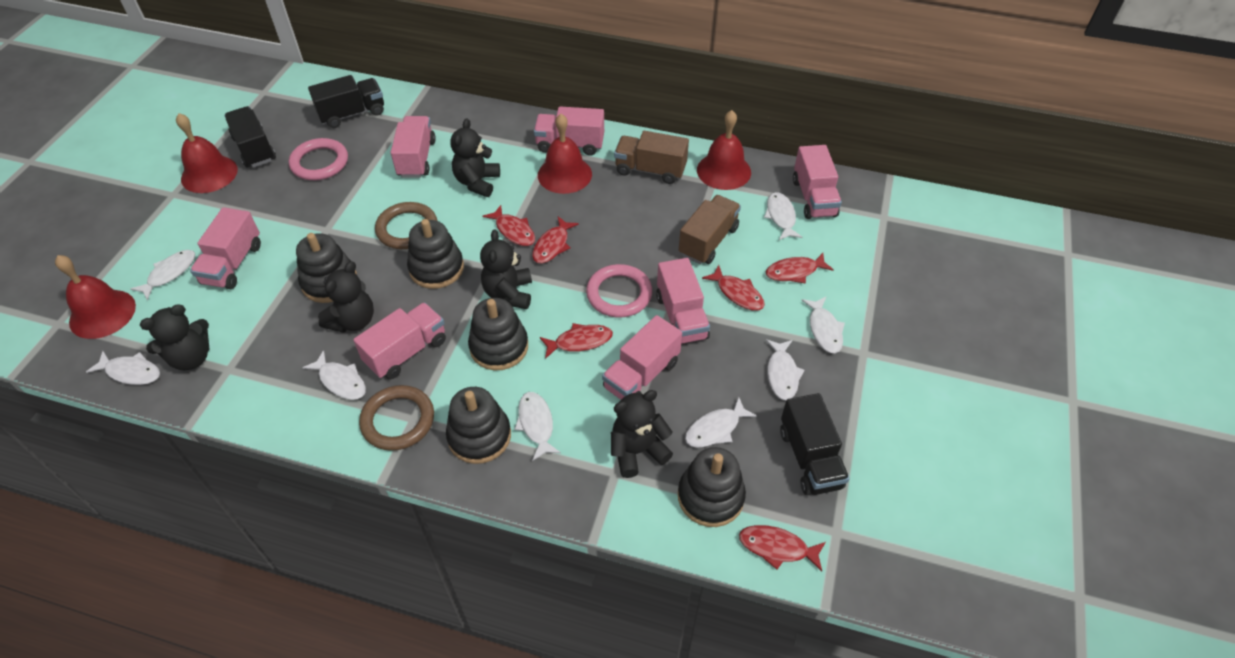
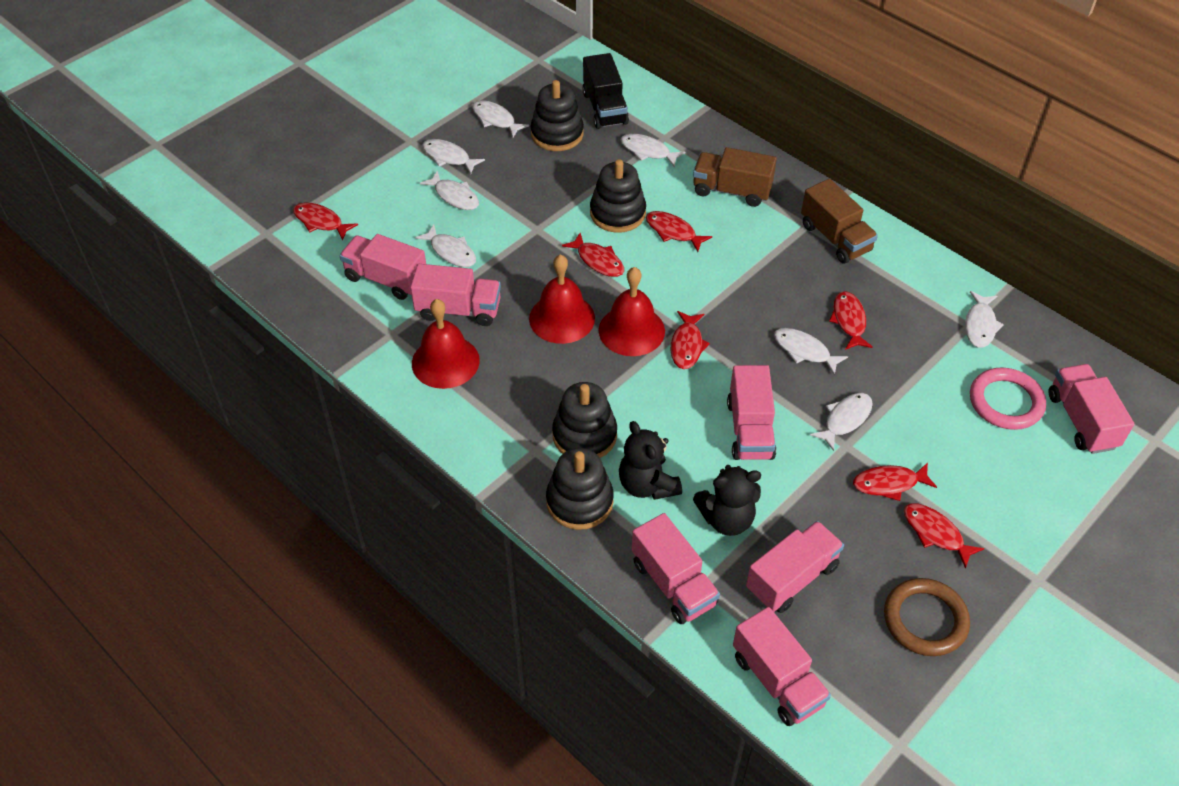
black stacking toy: [296,233,357,303] [407,219,464,289] [446,387,511,464] [468,298,528,370] [678,447,746,527] = 5 -> [530,80,584,151] [546,448,614,530] [552,382,617,458] [590,159,646,233] = 4
black teddy bear: [140,304,209,370] [318,261,374,333] [450,118,500,197] [480,230,532,309] [611,390,673,478] = 5 -> [619,421,682,500] [693,465,761,536] = 2
black truck: [225,106,276,168] [308,75,384,128] [780,393,850,495] = 3 -> [582,53,629,129] = 1
brown ring: [359,385,434,451] [375,202,437,249] = 2 -> [884,578,970,656] = 1
pink ring: [289,138,348,180] [586,264,652,317] = 2 -> [970,368,1046,430] = 1
red bell: [55,255,136,339] [176,113,238,193] [538,114,592,194] [697,110,751,190] = 4 -> [412,299,480,389] [529,254,595,344] [599,267,665,356] = 3
red fish: [482,205,535,246] [532,216,579,263] [540,323,613,359] [702,265,765,311] [739,525,826,571] [766,253,834,284] = 6 -> [293,203,358,241] [562,233,624,277] [646,211,712,252] [671,311,710,369] [829,291,873,350] [853,463,937,501] [904,504,984,569] = 7

